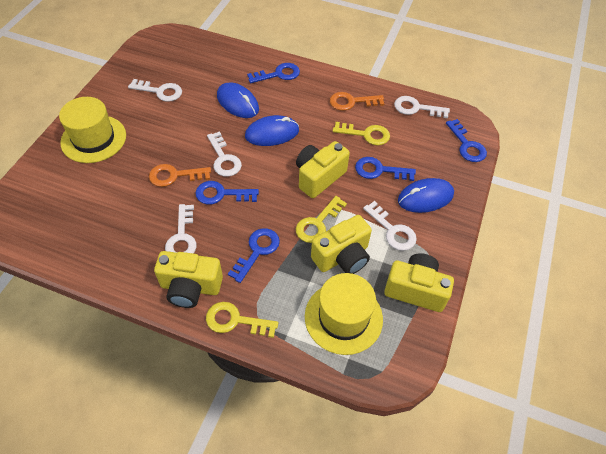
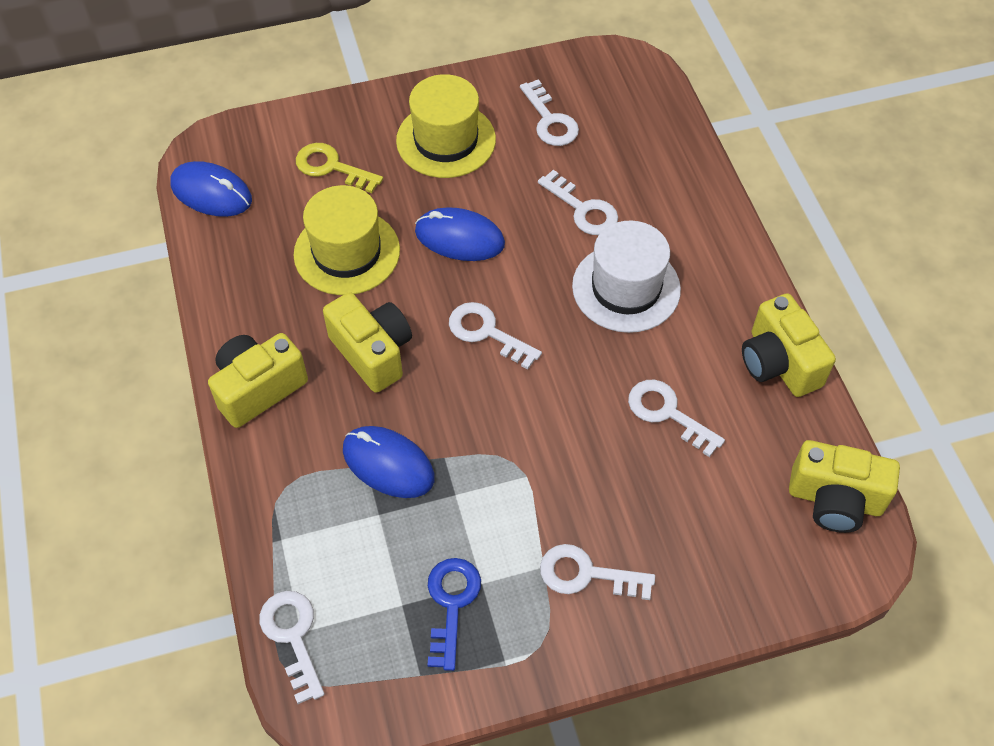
blue key: [195,181,259,205] [228,228,280,283] [247,63,300,83] [355,157,416,181] [446,119,487,162] = 5 -> [428,558,481,671] = 1
orange key: [149,164,211,187] [330,92,384,111] = 2 -> none = 0
white hat: none = 0 -> [572,220,681,333] = 1
white key: [128,79,182,102] [165,204,197,253] [207,131,242,177] [363,201,417,251] [394,96,450,118] = 5 -> [259,591,325,704] [449,302,542,370] [520,79,579,146] [538,170,618,235] [540,544,655,600] [628,380,725,457] = 6
yellow key: [206,302,278,338] [296,196,347,243] [333,122,390,145] = 3 -> [296,143,383,193] = 1

